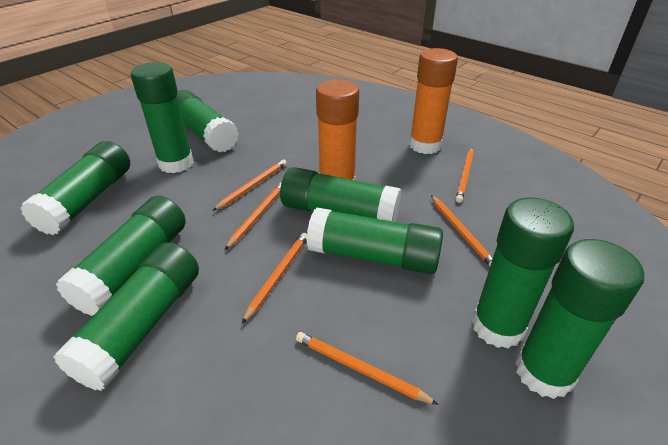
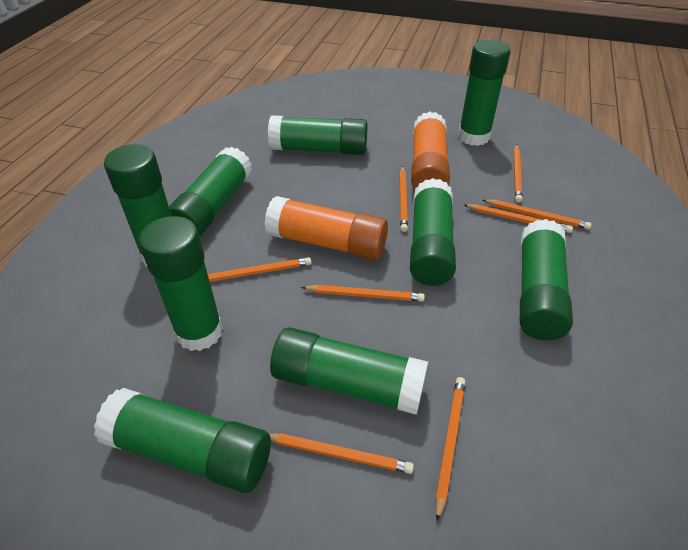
orange pencil: [212,159,287,211] [225,182,282,250] [242,233,307,323] [296,332,439,405] [431,195,493,267] [456,148,474,203] = 6 -> [208,257,312,282] [268,433,414,474] [301,285,425,302] [400,166,408,232] [435,377,465,522] [464,204,573,233] [483,199,591,230] [513,144,522,202] = 8

